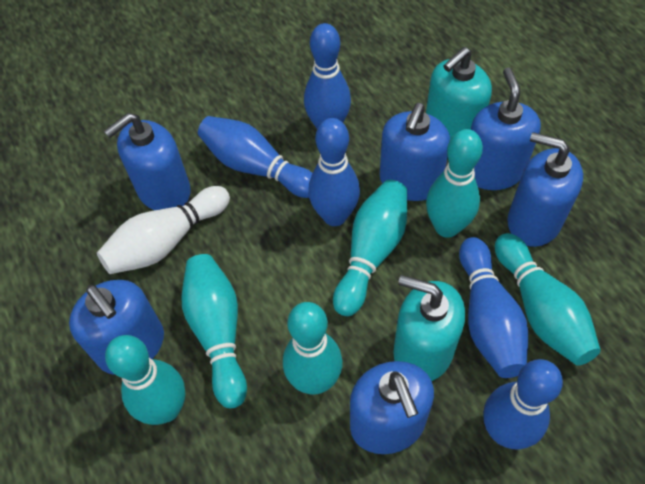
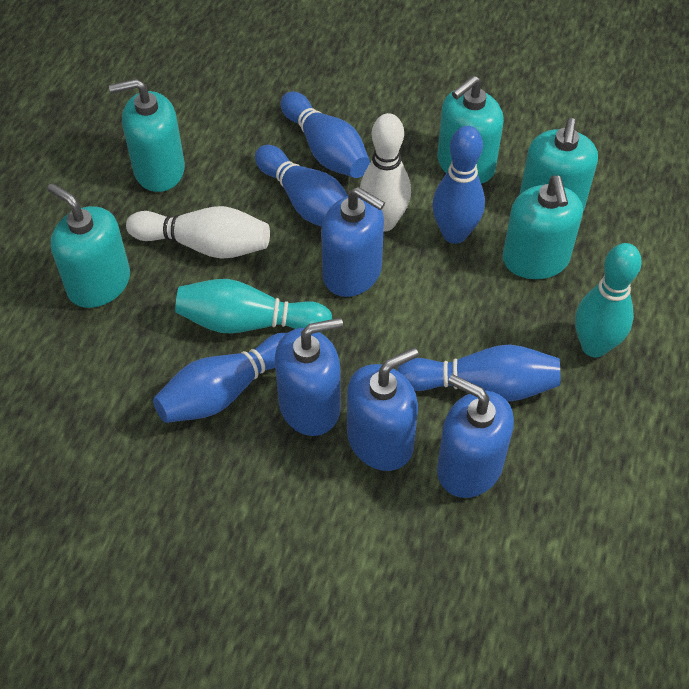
blue soap dispenser: [69,280,164,375] [104,113,191,210] [350,361,434,454] [380,103,450,201] [471,68,541,190] [507,132,583,247] = 6 -> [275,318,343,436] [321,187,385,297] [347,348,419,471] [437,374,514,498] = 4
turquoise bowling pin: [105,335,185,425] [181,254,247,408] [283,302,342,394] [333,180,407,316] [426,129,483,238] [495,233,601,366] = 6 -> [175,279,332,334] [575,243,642,357] = 2
turquoise soap dispenser: [393,275,465,381] [426,47,492,139] = 2 -> [47,183,130,308] [109,79,185,192] [437,75,504,184] [502,175,583,279] [519,118,598,211] = 5
white bowling pin: [97,186,230,274] = 1 -> [126,206,270,259] [360,113,411,232] = 2

